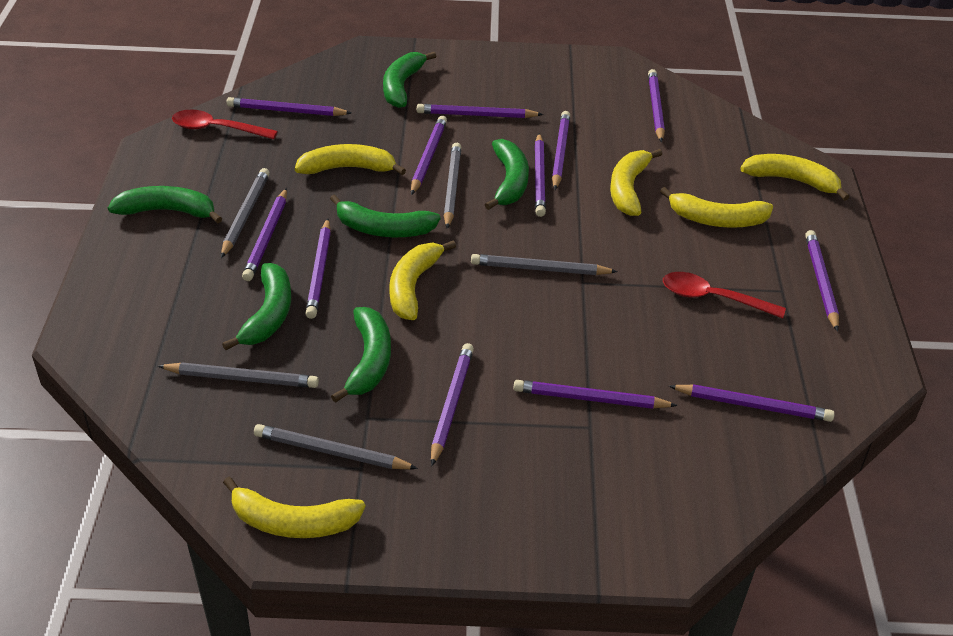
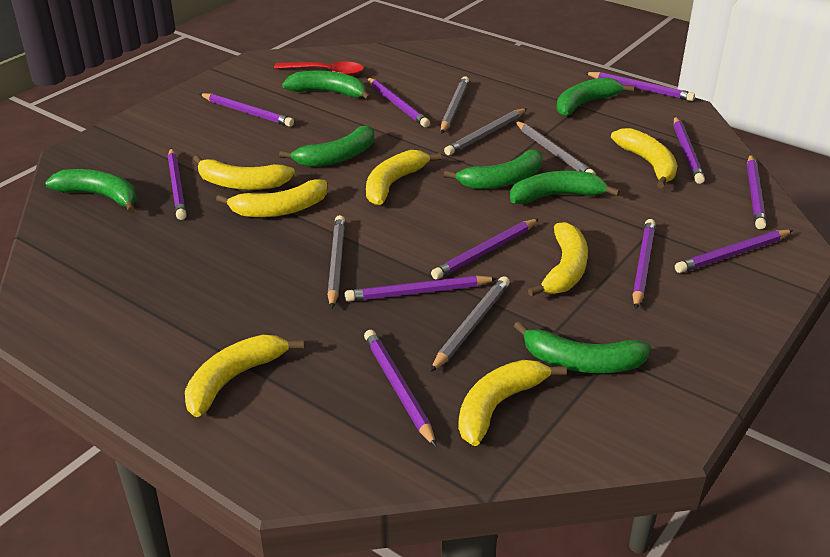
green banana: [108,186,222,223] [222,263,291,350] [330,194,441,237] [331,307,391,403] [383,52,436,108] [485,139,529,210] = 6 -> [45,169,137,213] [279,125,374,167] [282,71,371,101] [444,150,543,189] [510,171,620,204] [513,321,651,373] [556,77,634,116] = 7
purple pencil: [226,97,351,116] [242,188,287,281] [305,218,331,319] [411,116,447,195] [417,104,543,118] [431,343,474,466] [513,380,678,409] [535,133,546,217] [552,111,570,190] [648,69,665,142] [669,384,834,422] [805,230,839,332] = 12 -> [168,148,186,220] [200,93,294,127] [345,275,498,302] [364,330,436,447] [367,77,430,127] [431,219,539,280] [584,72,695,101] [632,219,656,309] [674,117,705,184] [675,230,793,273] [747,154,766,229] = 11
red spoon: [172,110,278,139] [663,272,786,318] = 2 -> [274,61,364,76] = 1
yellow banana: [223,477,365,538] [295,144,406,175] [389,240,456,320] [610,149,662,216] [660,187,773,228] [740,154,849,201] = 6 -> [185,335,304,417] [193,155,295,190] [216,179,328,217] [366,150,441,205] [458,360,567,446] [528,222,588,297] [611,128,677,188] = 7

